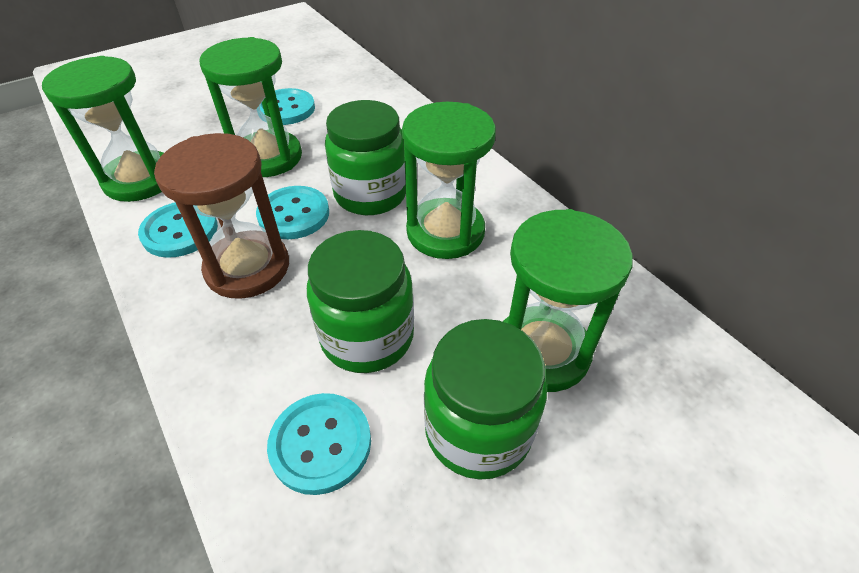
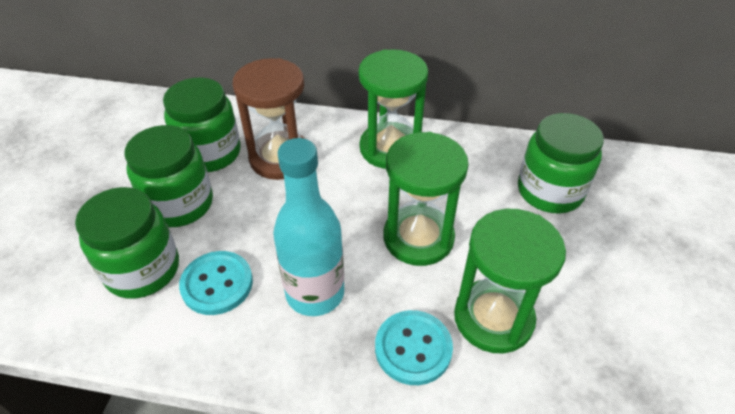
green hourglass: [42,56,164,202] [200,37,302,177] [402,102,496,259] [503,209,633,392] = 4 -> [359,49,428,169] [384,132,469,266] [454,209,566,354] = 3
green jar: [307,230,414,373] [325,100,406,215] [424,319,547,480] = 3 -> [75,187,179,299] [124,125,213,227] [163,77,241,172] [518,113,604,214] = 4
turquoise bottle: none = 0 -> [273,138,344,316] = 1
turquoise button: [138,202,218,258] [256,186,329,239] [260,88,315,125] [267,393,371,495] = 4 -> [179,251,253,315] [375,310,453,385] = 2

